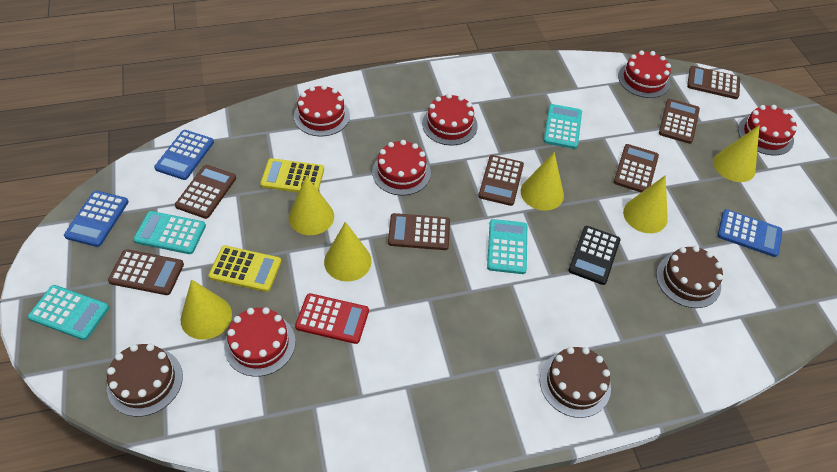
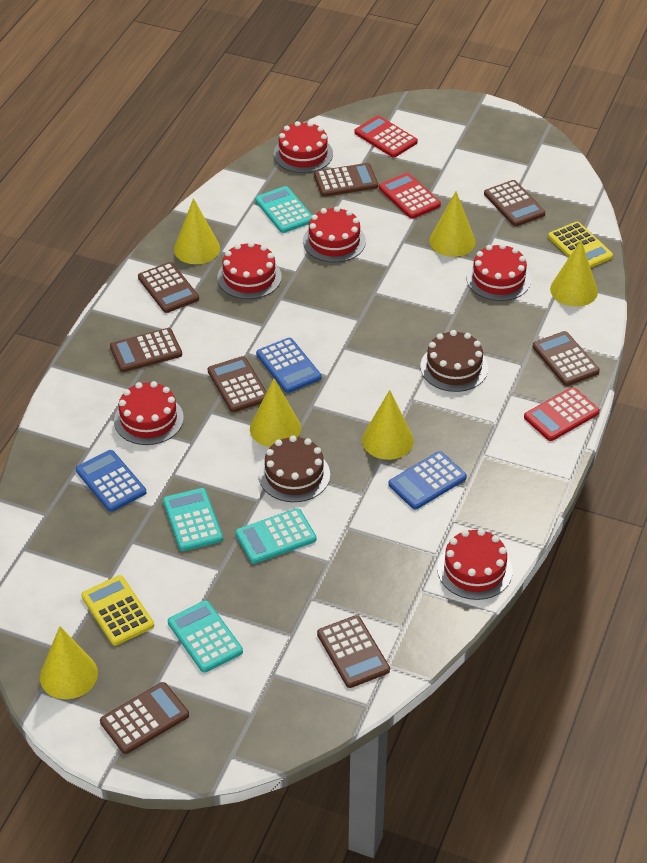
black calculator: [568,226,620,285] = 1 -> none = 0
brown cake: [107,344,183,417] [540,347,611,418] [656,246,723,308] = 3 -> [259,435,330,502] [420,330,488,392] = 2
brown calculator: [108,249,184,295] [175,165,236,219] [388,213,450,250] [478,155,524,206] [614,144,659,192] [659,99,700,144] [687,66,740,99] = 7 -> [100,682,189,754] [110,328,182,372] [138,262,199,313] [208,356,266,412] [314,163,378,197] [317,615,390,688] [484,180,545,226] [532,331,600,386] = 8
red calculator: [295,293,369,344] = 1 -> [354,115,418,157] [379,173,441,219] [524,387,600,441] = 3

